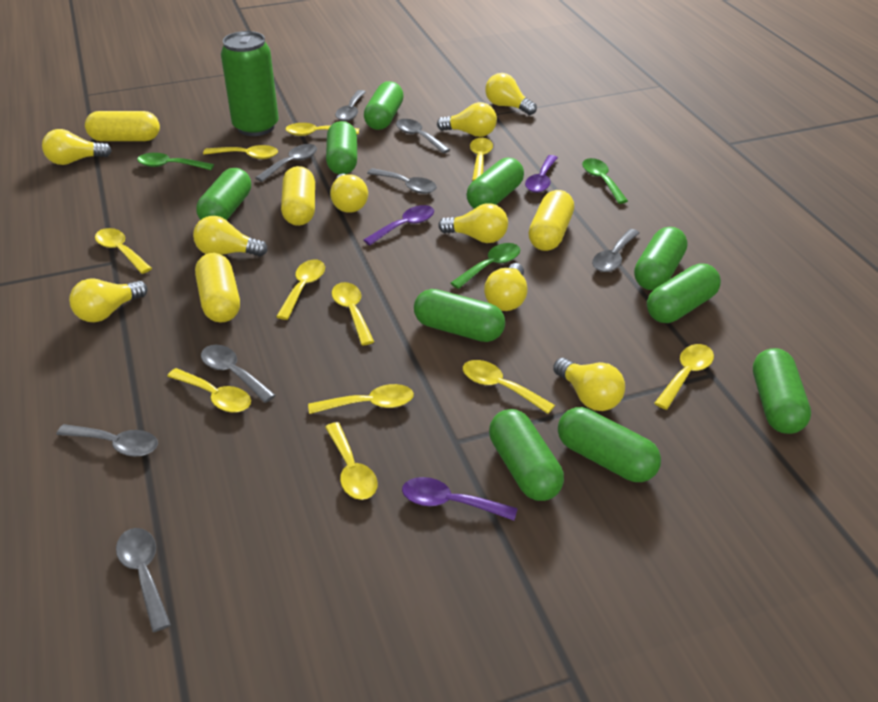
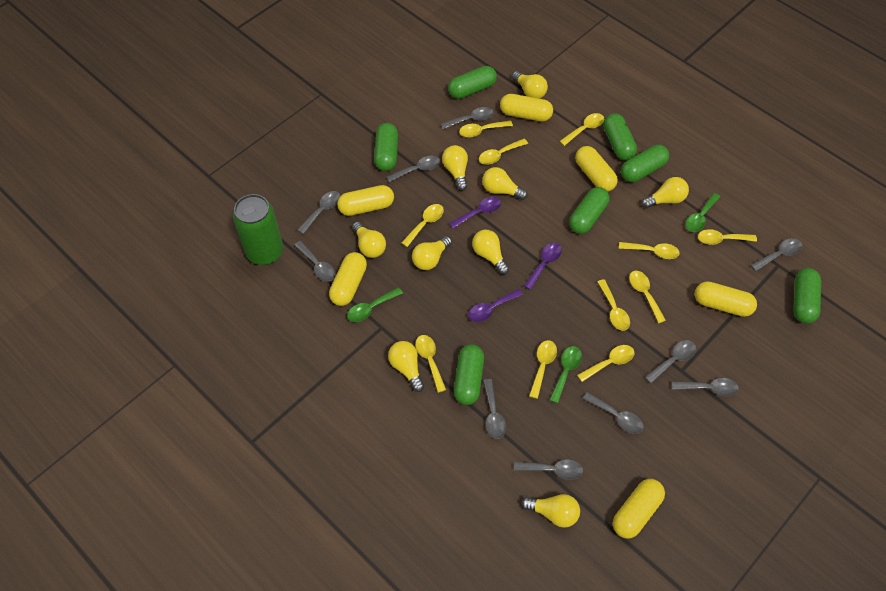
green capsule: [196,168,251,220] [326,121,357,175] [364,81,404,130] [414,289,505,342] [466,158,524,209] [489,409,564,501] [558,407,661,482] [634,227,687,290] [647,263,721,323] [753,348,811,434] = 10 -> [374,123,398,171] [448,66,497,99] [454,344,484,405] [569,187,610,234] [603,113,637,160] [621,145,669,182] [793,268,821,324] = 7
grey spoon: [56,424,158,457] [116,528,171,632] [201,345,276,403] [255,144,317,182] [335,90,366,121] [367,168,437,194] [396,119,450,153] [592,229,640,272] = 8 -> [294,241,335,282] [298,191,340,234] [387,156,440,182] [441,107,494,129] [483,379,507,439] [514,459,583,480] [583,392,644,434] [645,340,696,383] [672,378,739,396] [751,238,802,271] = 10
yellow capsule: [85,111,160,141] [195,253,240,322] [281,166,315,226] [528,190,574,251] = 4 -> [329,252,367,306] [337,185,394,216] [500,94,553,121] [575,146,618,192] [613,479,665,539] [695,281,757,317] = 6

